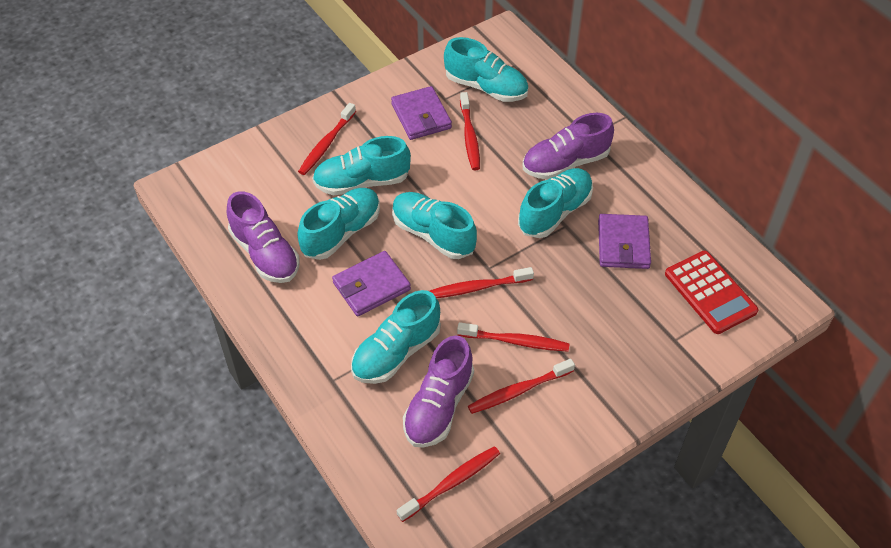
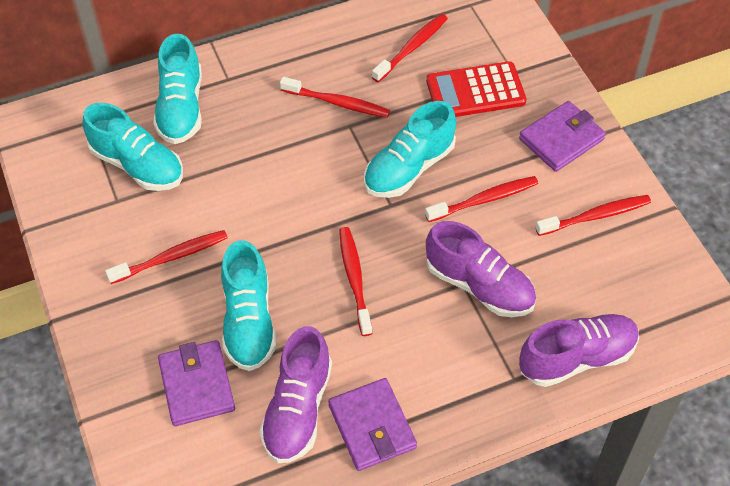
turquoise shoe: [297,188,380,260] [312,136,411,195] [351,290,441,384] [392,192,477,259] [444,37,528,102] [518,168,593,238] = 6 -> [82,103,183,191] [153,34,202,144] [221,240,276,371] [364,101,456,198] = 4

